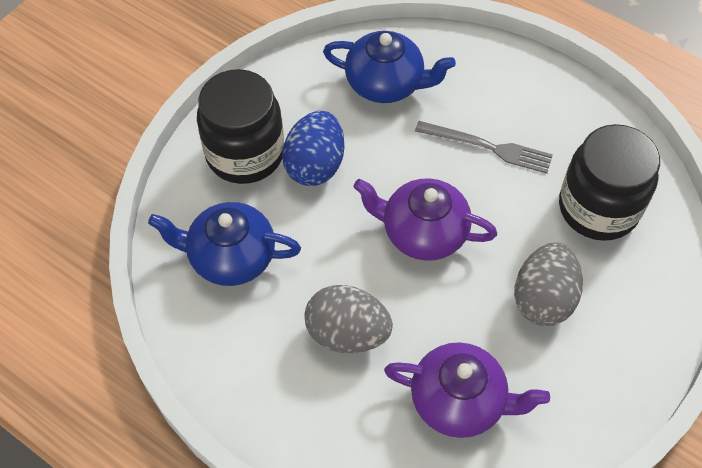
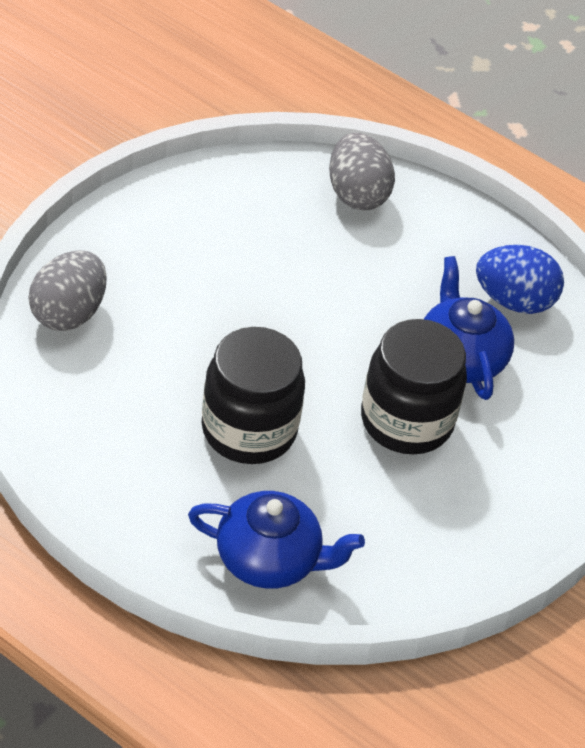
grey fork: [415,121,553,174] = 1 -> none = 0
purple teapot: [353,178,497,261] [384,342,550,438] = 2 -> none = 0

